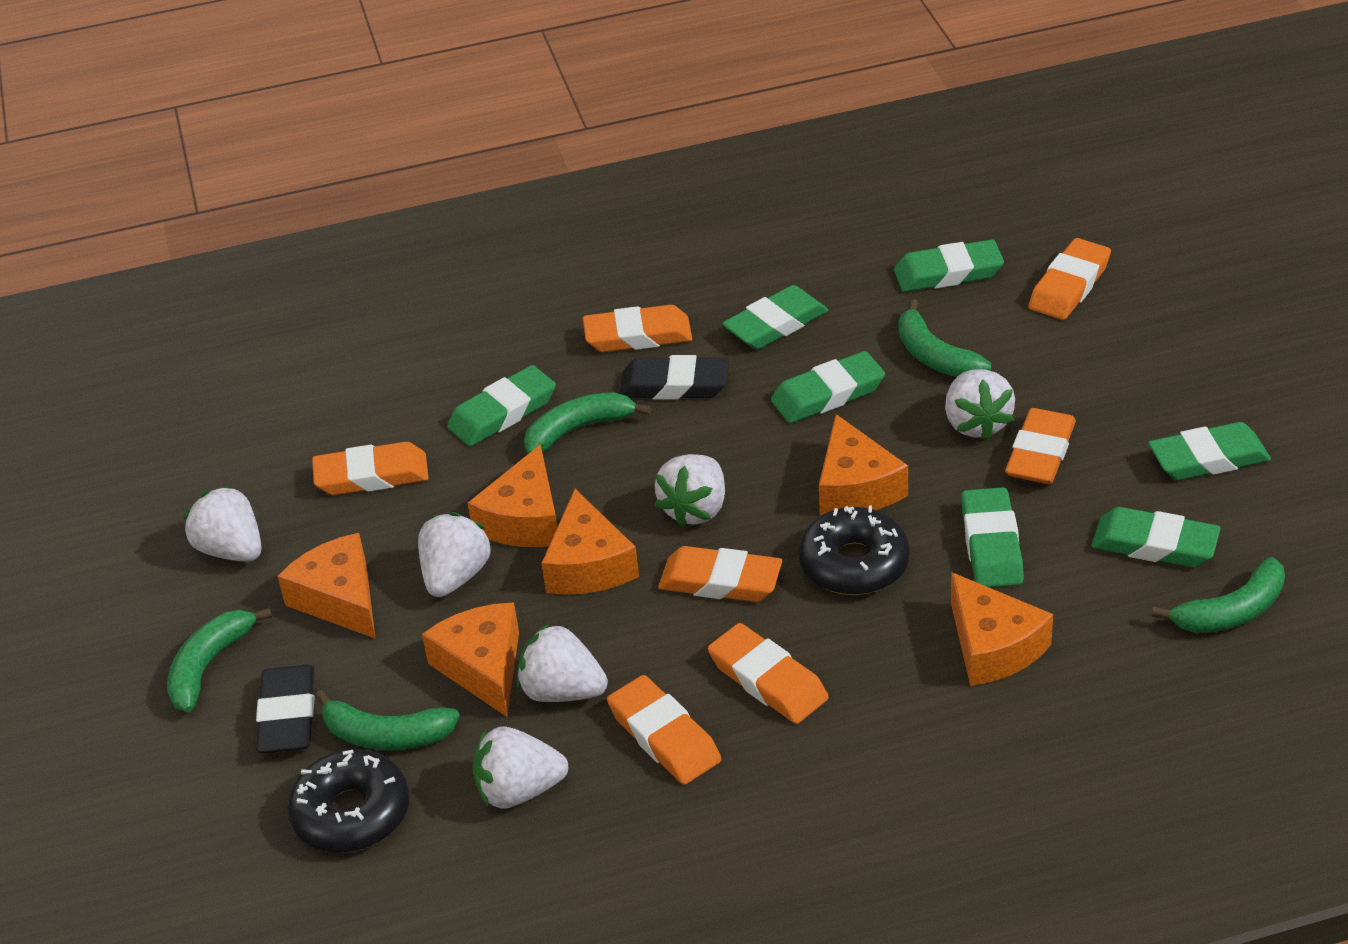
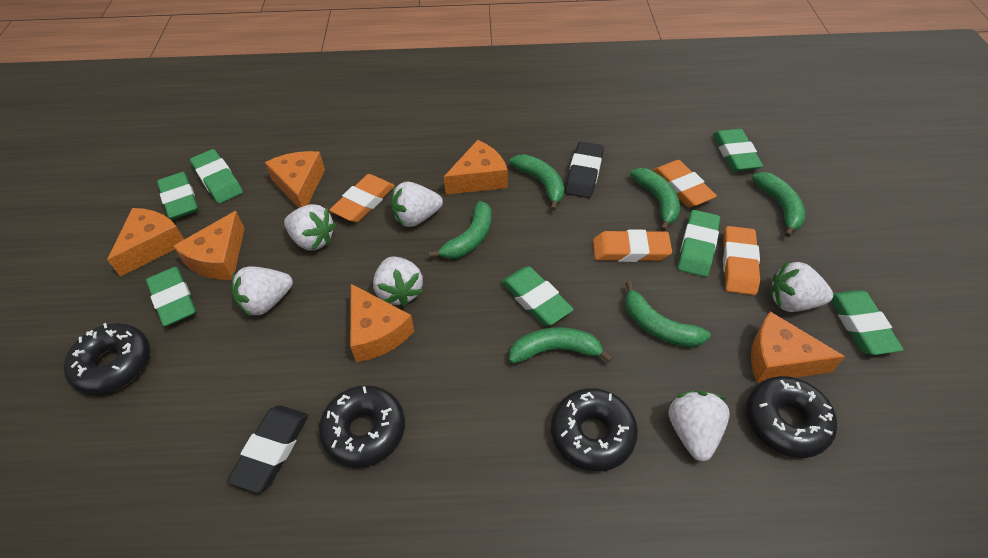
black donut: [287,749,409,853] [798,506,910,595] = 2 -> [63,323,150,395] [319,385,405,468] [551,388,638,471] [746,376,837,458] = 4
green banana: [167,607,272,712] [315,690,460,750] [524,392,651,454] [899,299,991,377] [1152,557,1285,633] = 5 -> [428,201,491,259] [509,327,613,364] [510,154,564,211] [625,281,711,347] [630,168,680,231] [752,172,805,237] = 6
orange eraser: [312,442,429,495] [583,305,692,352] [607,675,721,785] [658,546,782,602] [708,623,829,724] [1005,408,1076,484] [1028,238,1111,320] = 7 -> [330,174,394,222] [593,230,672,262] [652,160,717,207] [723,226,760,295] = 4

